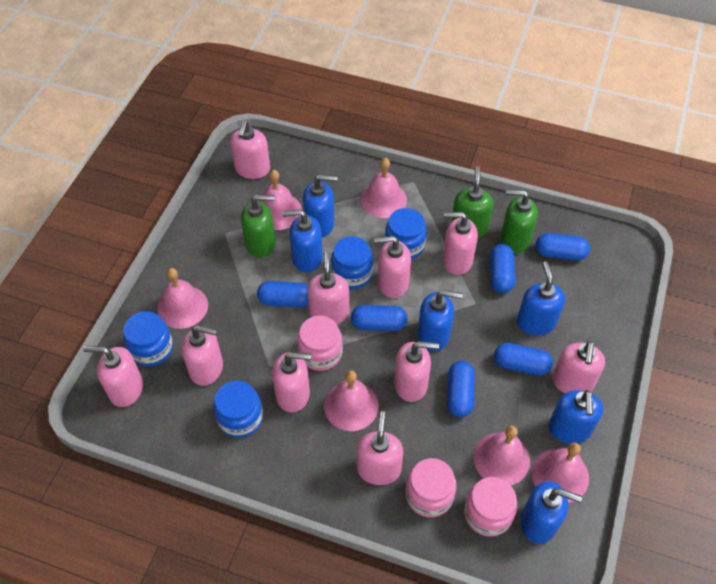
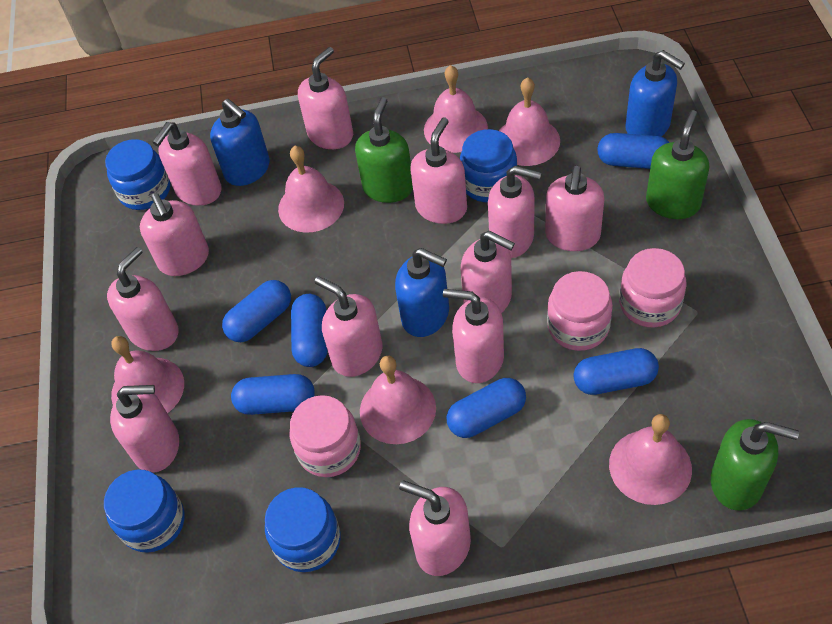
blue soap dispenser: [282,209,323,272] [303,174,338,237] [418,290,463,351] [517,261,565,336] [521,481,582,544] [549,390,603,444] = 6 -> [210,99,270,186] [395,248,449,337] [625,50,685,137] = 3
pink soap dispenser: [83,346,143,407] [182,325,223,386] [230,121,270,179] [272,352,311,413] [307,251,349,324] [356,411,403,485] [374,236,411,298] [394,341,439,402] [442,212,478,275] [552,341,605,393] = 10 -> [107,247,179,351] [110,385,179,472] [140,193,209,276] [152,122,222,206] [298,47,353,149] [315,276,382,377] [399,480,471,576] [410,117,467,224] [443,289,504,383] [461,231,515,313] [488,166,542,258] [545,165,604,251] = 12

